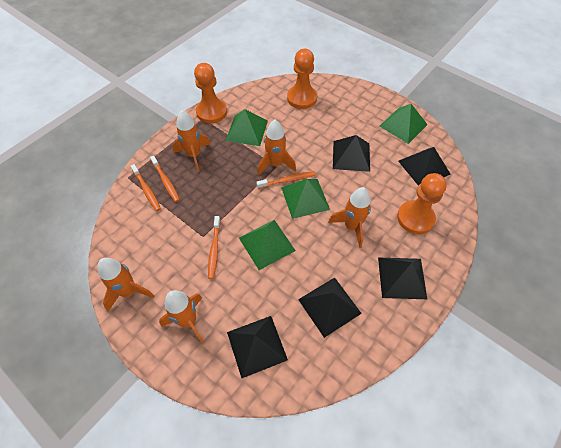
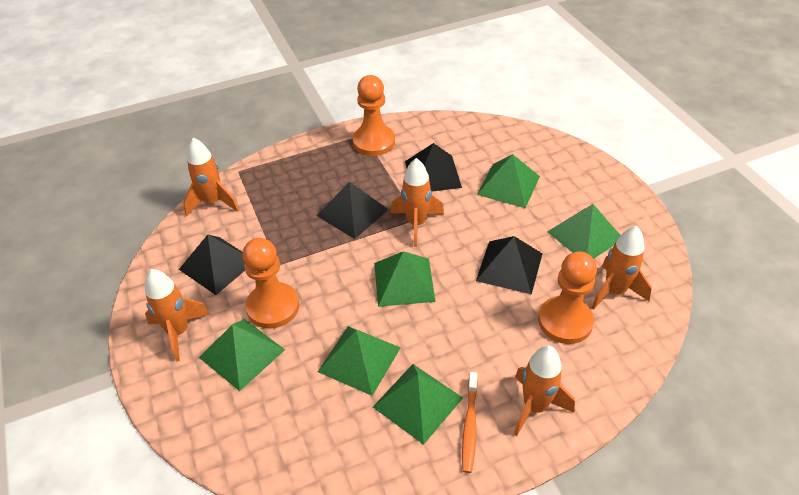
black pyramid: [227,316,288,378] [298,278,362,338] [333,135,370,172] [378,257,427,299] [398,147,451,186] = 5 -> [179,235,245,295] [317,182,389,239] [405,143,462,191] [476,236,543,295] = 4
green pyramid: [225,109,268,146] [239,220,296,270] [281,179,330,219] [380,104,428,144] = 4 -> [199,319,285,391] [318,326,401,396] [373,364,463,445] [374,251,436,307] [477,154,540,208] [547,204,621,259] = 6
orange toothbrush: [131,164,161,211] [150,156,180,202] [208,216,221,279] [256,171,316,189] = 4 -> [462,372,478,473] = 1

